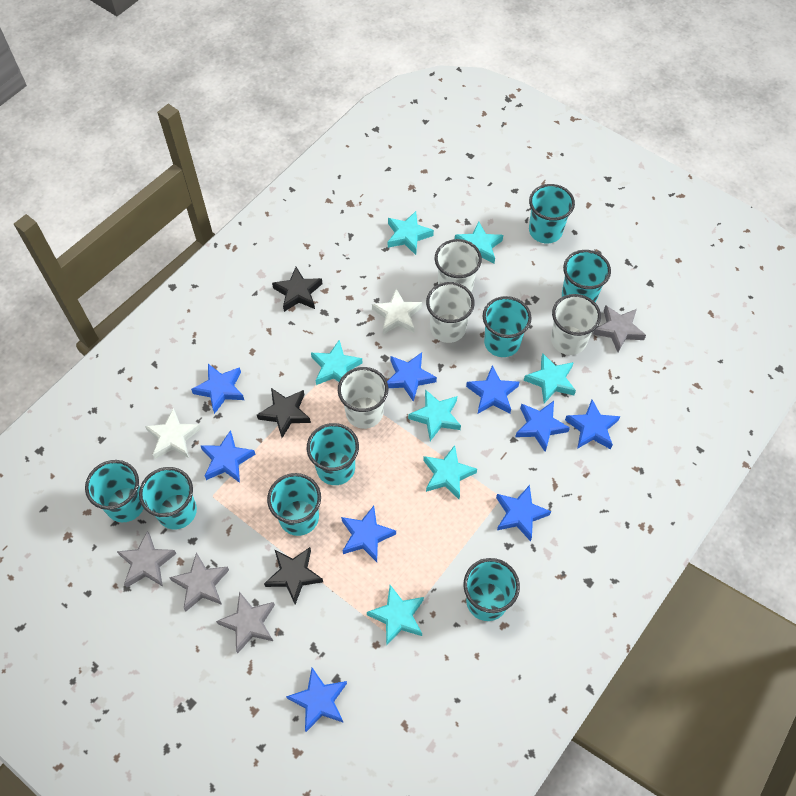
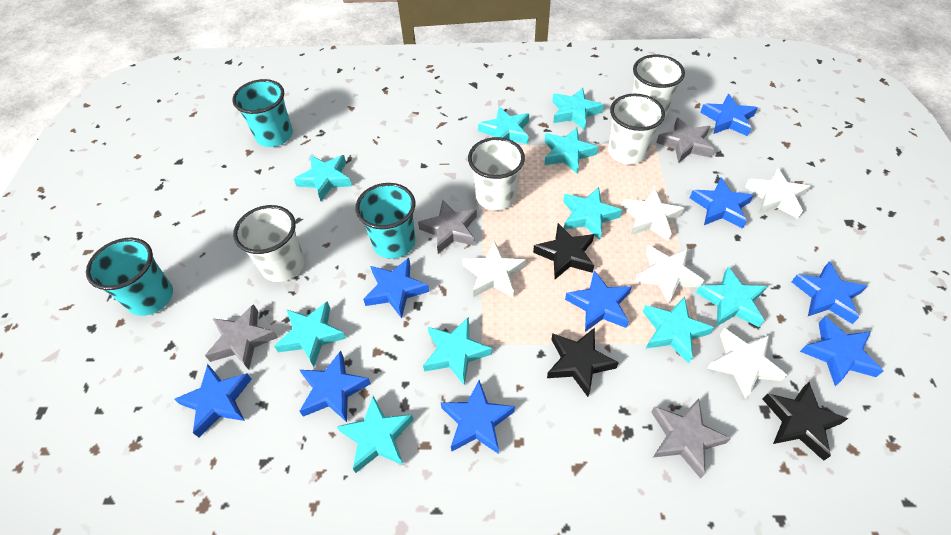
turquoise cup: [85,460,144,522] [139,467,197,529] [267,473,321,536] [307,423,359,485] [463,558,520,621] [483,296,532,357] [529,184,575,243] [562,250,611,303] = 8 -> [86,238,173,316] [232,79,293,147] [355,183,415,259] = 3
turquoise star: [311,340,362,385] [367,585,424,646] [388,211,434,255] [408,389,461,441] [423,445,477,499] [455,221,503,264] [524,353,576,403] = 7 -> [274,301,346,367] [294,155,352,201] [337,396,414,473] [423,317,492,386] [478,106,529,144] [544,128,598,173] [552,88,604,130] [563,187,622,240] [643,297,714,363] [696,267,767,327] = 10
white star: [145,408,201,459] [372,289,422,334] = 2 -> [462,241,526,298] [621,188,684,241] [635,245,704,304] [707,328,787,399] [745,167,811,219] = 5

